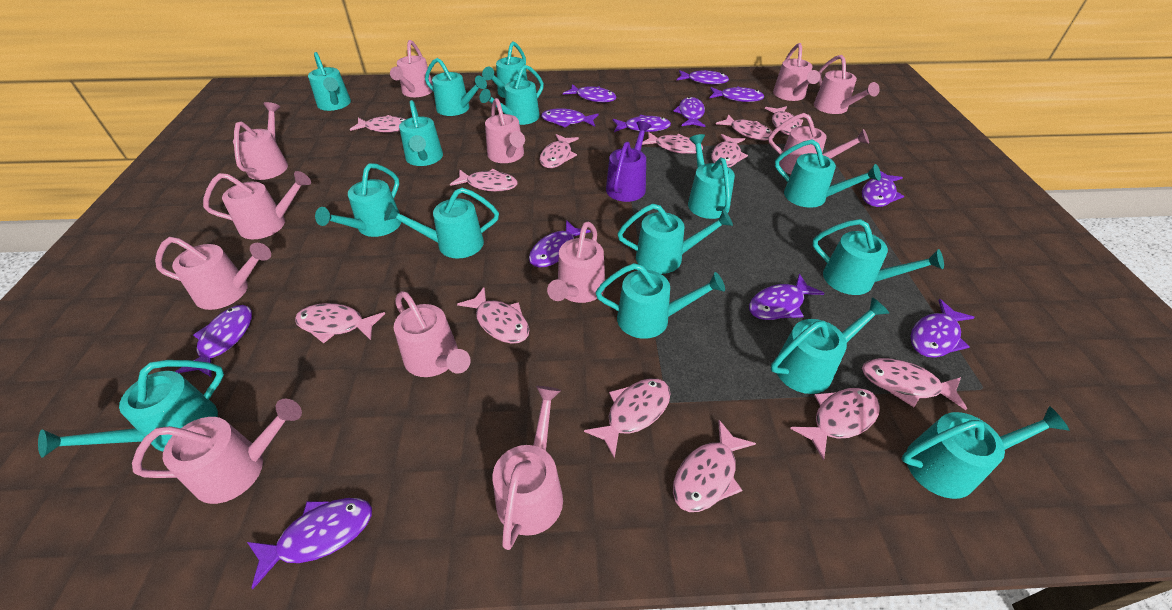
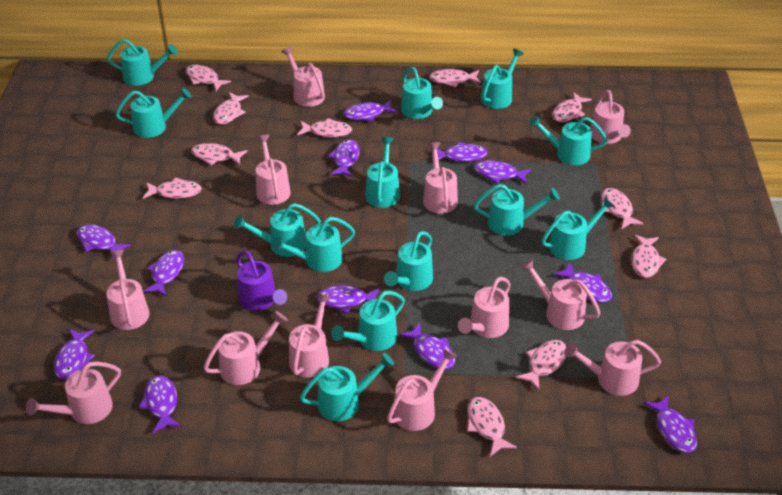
pink fish: [295,303,385,343] [350,115,406,133] [450,169,518,191] [457,287,529,344] [540,134,579,168] [584,378,671,459] [642,132,703,154] [673,420,756,512] [711,134,748,167] [716,114,774,140] [765,106,803,135] [790,388,880,460] [862,358,967,410] = 13 -> [143,177,202,199] [186,65,231,91] [191,143,247,165] [213,92,249,125] [297,118,352,137] [430,69,481,87] [467,397,517,456] [516,340,566,390] [552,92,592,122] [601,188,644,229] [632,234,666,278] = 11
turquoise watering can: [38,360,224,458] [308,52,351,111] [315,163,401,237] [384,188,499,258] [399,100,443,166] [425,58,487,116] [480,65,544,125] [482,41,527,98] [596,263,725,339] [618,204,733,274] [688,134,735,219] [771,297,889,394] [775,139,881,208] [812,219,944,295] [902,406,1069,499] = 15 -> [107,39,178,86] [115,88,192,138] [234,203,321,257] [272,217,355,272] [300,353,394,421] [331,291,405,351] [366,137,400,208] [384,231,433,291] [401,67,443,119] [474,184,560,236] [481,49,524,109] [529,115,608,165] [542,198,615,260] = 13

